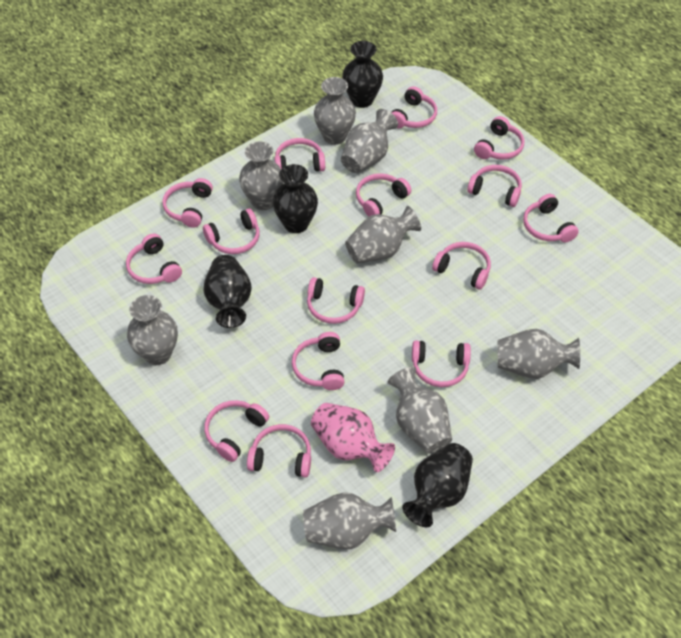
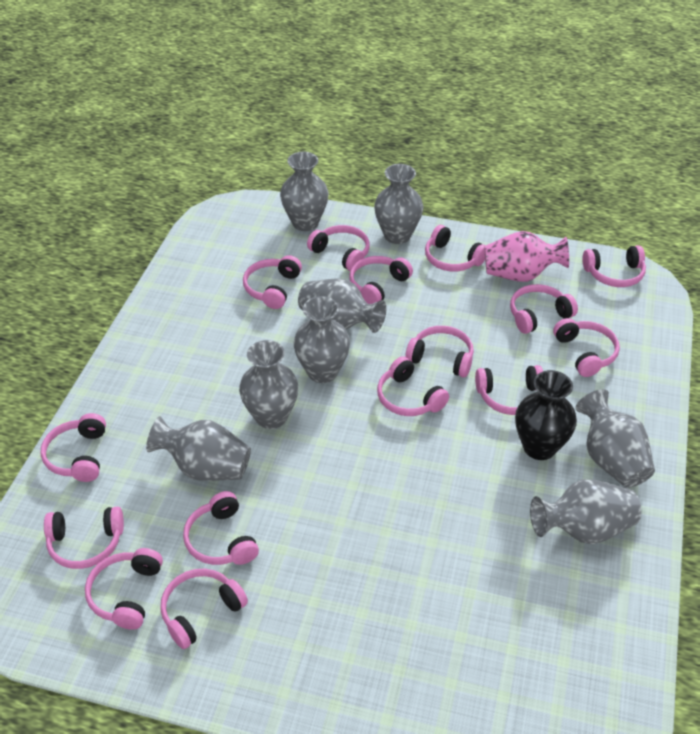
black vase: [203,255,252,328] [272,164,318,233] [342,41,383,108] [402,443,473,527] = 4 -> [515,370,577,460] = 1

